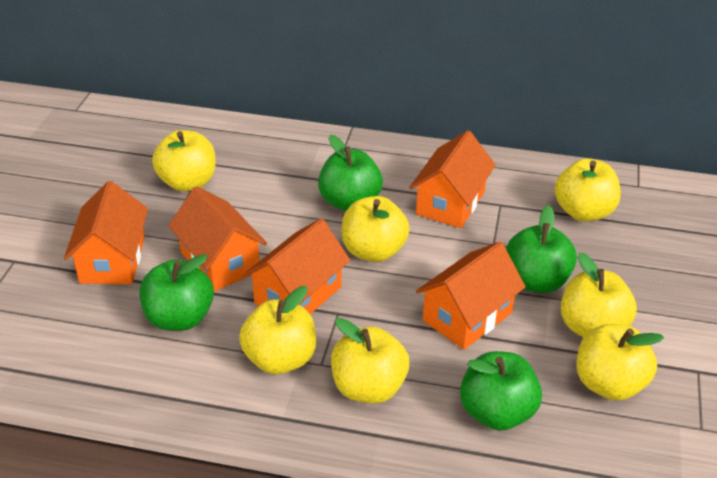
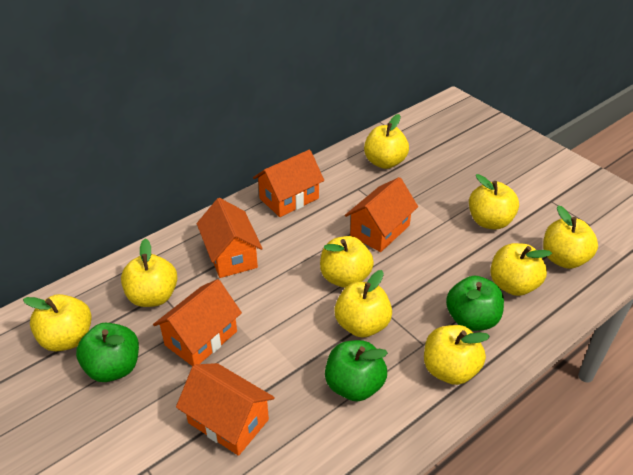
green apple: [139,254,214,331] [318,135,383,211] [460,351,542,431] [506,205,577,293] = 4 -> [76,323,139,382] [325,340,388,401] [446,276,504,331] = 3
yellow apple: [152,130,216,192] [239,286,316,374] [331,318,410,404] [342,196,410,262] [554,158,621,222] [561,252,637,337] [576,324,664,401] = 7 -> [23,294,92,351] [121,239,177,307] [320,236,374,288] [334,270,392,338] [364,114,409,169] [424,325,490,385] [469,174,519,229] [490,243,552,296] [543,206,598,269] = 9

